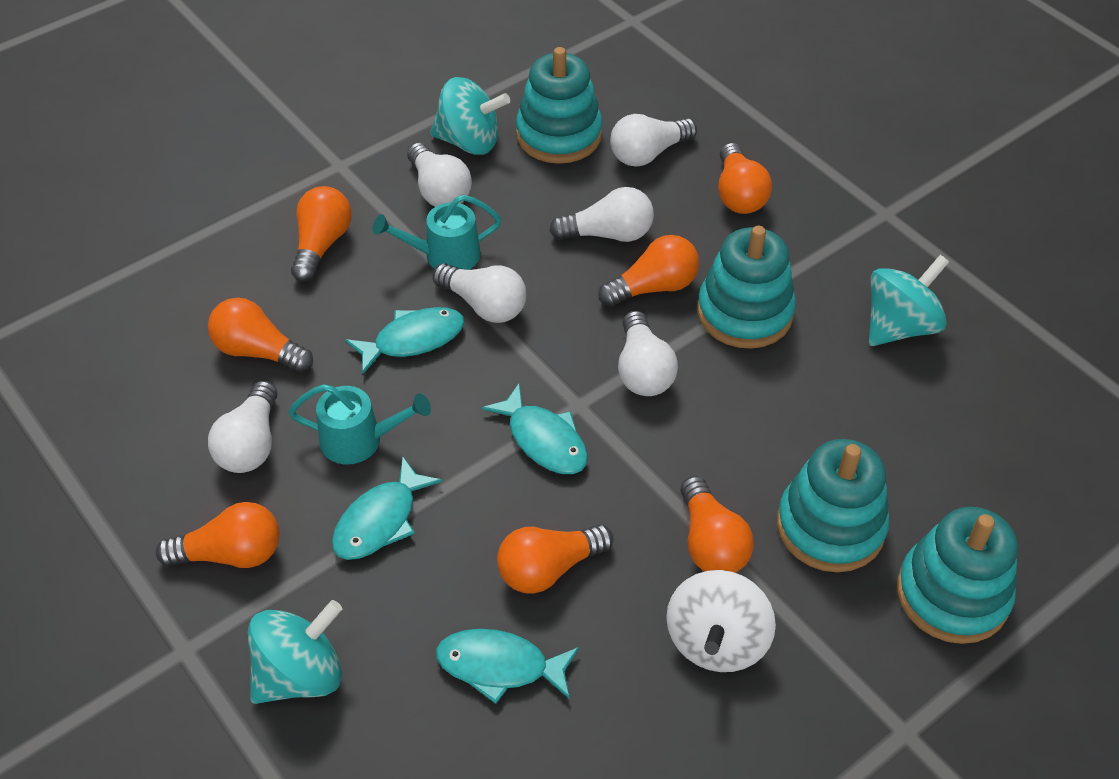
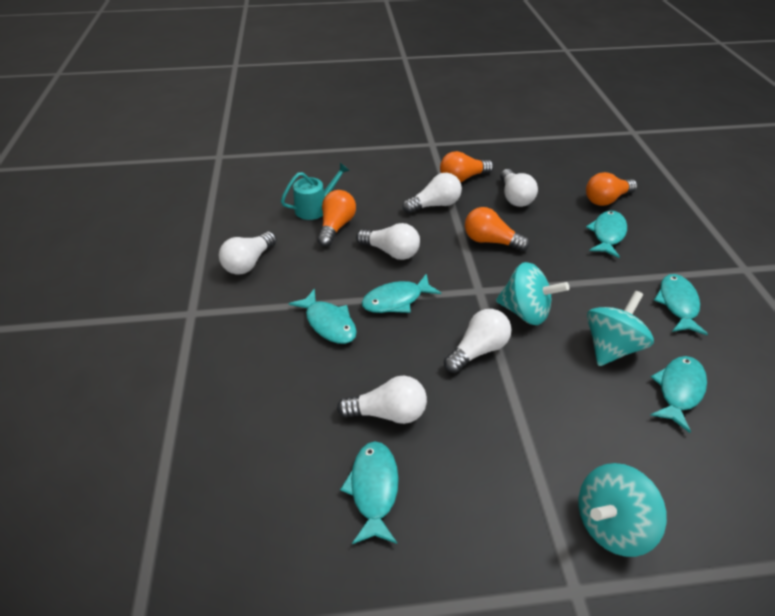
orange light bulb: [156,502,280,568] [208,298,313,373] [291,186,352,282] [497,524,614,594] [598,235,699,307] [680,476,754,573] [718,143,772,214] = 7 -> [317,190,356,247] [440,151,494,183] [465,207,530,251] [586,172,637,206] = 4
turquoise fish: [332,456,442,560] [345,307,465,374] [436,629,579,704] [482,384,588,474] = 4 -> [289,288,357,344] [340,441,399,544] [361,273,441,313] [586,211,627,258] [651,356,707,433] [654,274,708,335] = 6
turquoise stacking toy: [516,47,603,164] [697,226,796,349] [777,439,889,572] [897,507,1018,644] = 4 -> none = 0
turquoise watering can: [289,384,431,464] [372,195,501,270] = 2 -> [281,163,350,220] = 1
white spinning top: [666,570,776,672] = 1 -> none = 0

